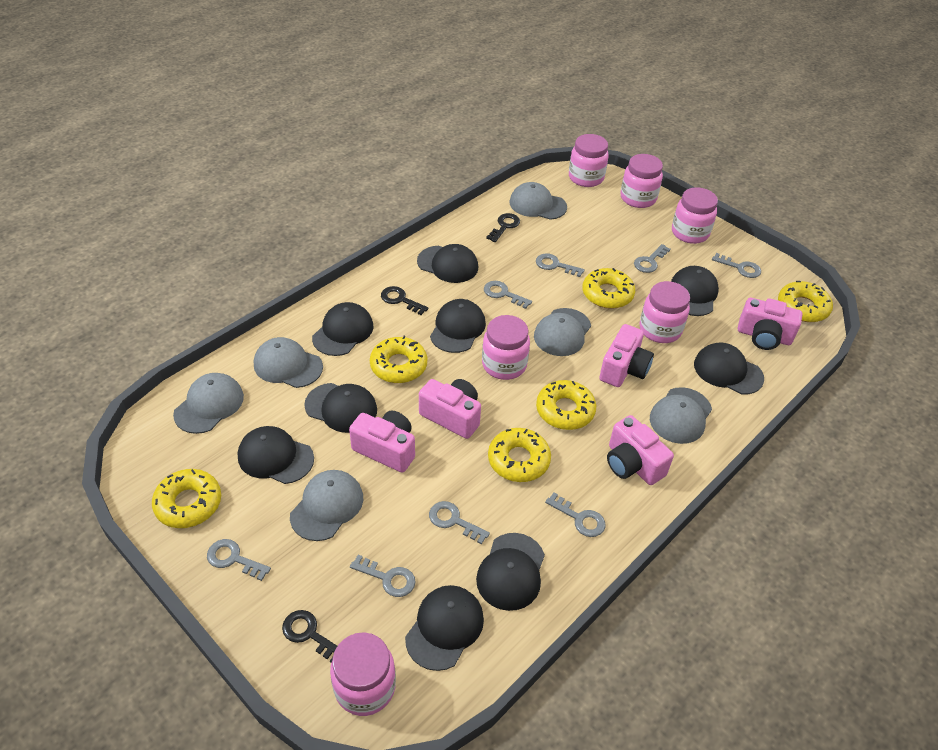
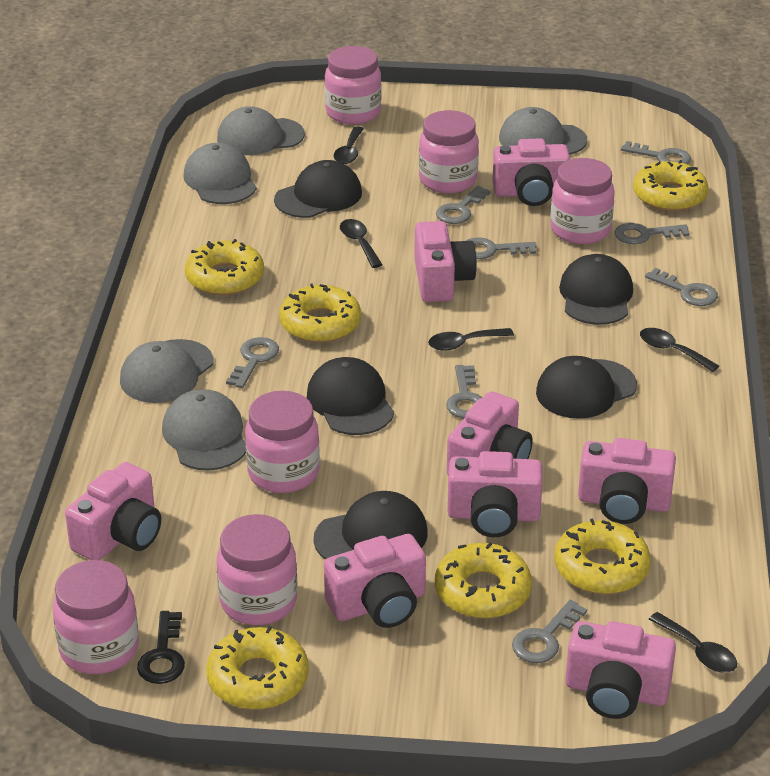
black cap: [238,426,314,484] [304,383,377,433] [312,302,374,356] [405,585,484,671] [417,244,478,283] [430,299,486,353] [476,533,545,611] [671,266,719,316] [694,343,764,394] = 9 -> [274,160,362,218] [307,357,394,435] [313,491,428,560] [536,356,637,419] [559,254,633,325] = 5
black key: [282,610,337,663] [381,286,428,315] [486,213,520,242] = 3 -> [137,611,185,684] = 1
black spoon: none = 0 -> [334,126,364,164] [340,219,383,268] [428,328,514,351] [640,328,719,372] [649,612,737,673] = 5
grey cap: [173,373,244,434] [254,337,323,388] [290,470,363,541] [509,182,567,220] [534,308,591,356] [650,387,712,444] = 6 -> [120,339,214,403] [162,389,246,471] [183,143,257,204] [217,106,305,155] [499,107,587,155] = 5
pink camera: [349,411,415,473] [419,379,481,439] [599,324,654,387] [607,415,674,485] [738,298,802,350] = 5 -> [65,462,161,560] [324,534,426,628] [414,221,477,302] [447,391,533,475] [447,451,543,537] [492,138,570,206] [565,621,676,719] [578,438,676,524] = 8

